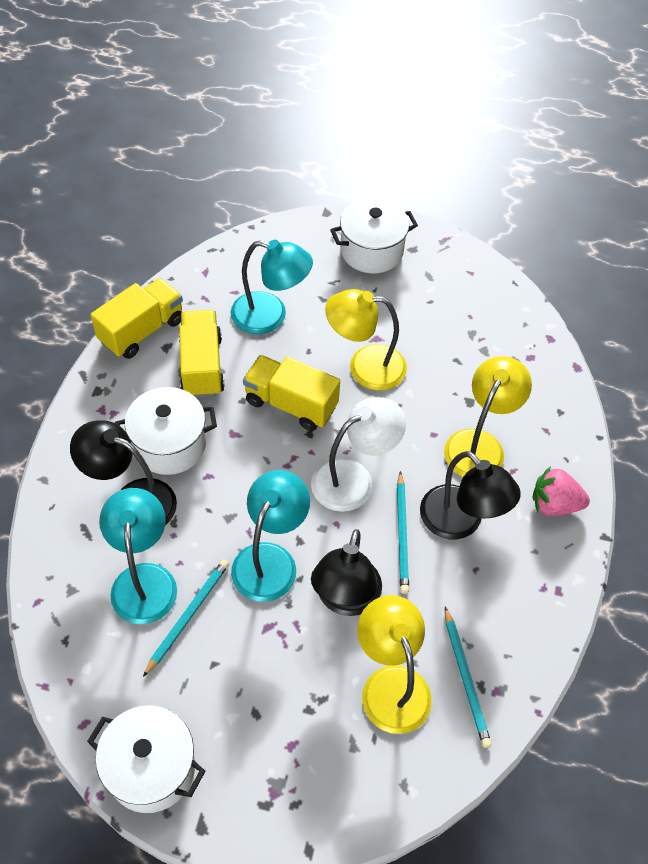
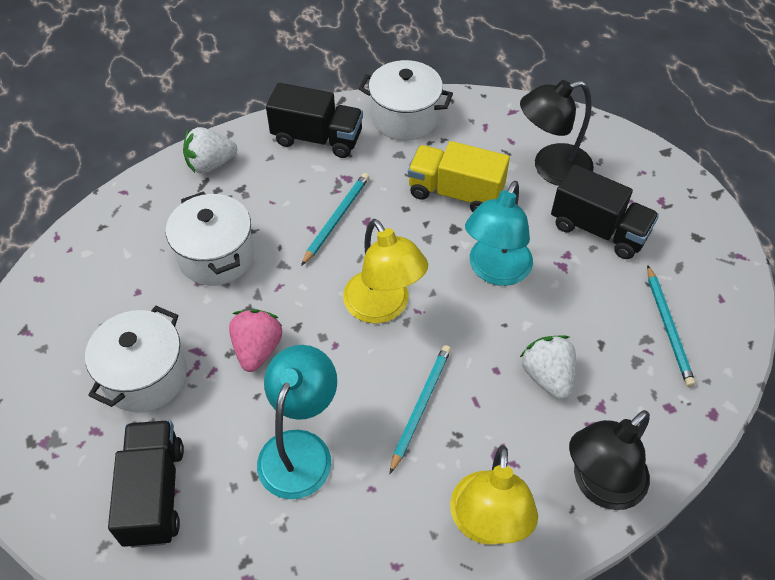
black lamp: [70,420,177,525] [311,529,382,616] [420,451,521,539] = 3 -> [520,80,594,186] [569,410,650,510] = 2
black truck: none = 0 -> [108,420,184,548] [266,83,363,158] [551,164,659,259] = 3
turquoise lamp: [99,488,177,624] [231,240,313,334] [231,470,310,602] = 3 -> [257,345,337,499] [465,181,533,286] = 2
white lamp: [311,397,406,512] = 1 -> none = 0
white strawberry: none = 0 -> [183,127,237,173] [520,335,576,399] = 2
yellow lamp: [325,289,407,391] [357,595,432,734] [444,356,532,477] = 3 -> [343,219,428,324] [450,445,538,545] = 2
yellow truck: [90,278,183,359] [179,310,225,398] [243,355,340,431] = 3 -> [408,141,510,212] = 1

